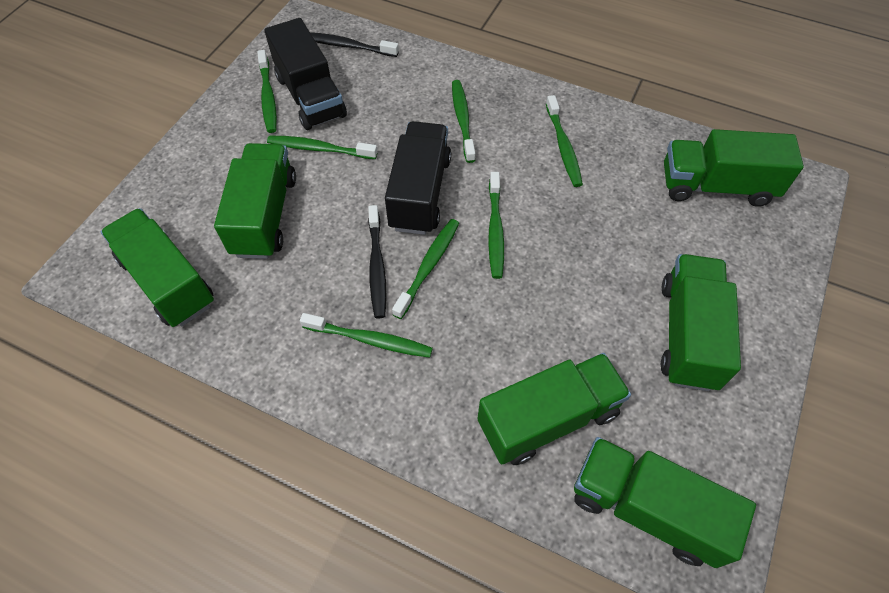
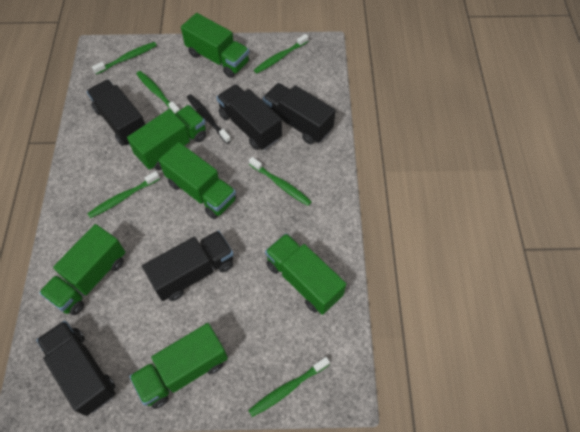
black toothbrush: [310,32,399,57] [368,205,386,319] = 2 -> [187,94,231,144] = 1
black truck: [265,18,347,130] [385,121,451,235] = 2 -> [37,321,116,416] [87,80,145,146] [142,230,234,301] [216,84,282,150] [263,83,336,144] = 5
green toothbrush: [257,50,277,133] [267,135,377,159] [300,313,433,358] [392,219,459,319] [452,80,475,163] [488,172,504,279] [546,95,583,187] = 7 -> [87,171,160,218] [92,42,157,75] [136,71,180,114] [248,357,330,417] [249,157,312,206] [254,34,309,74] = 6

